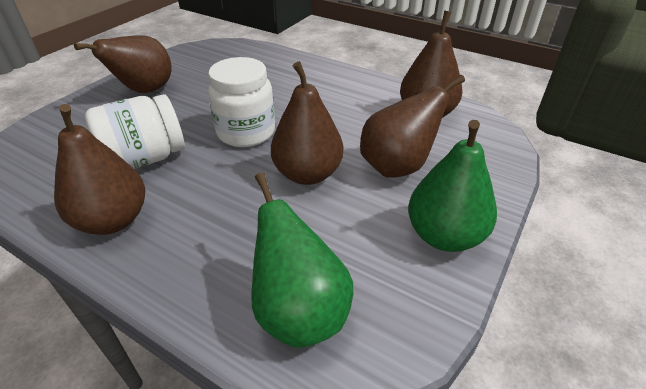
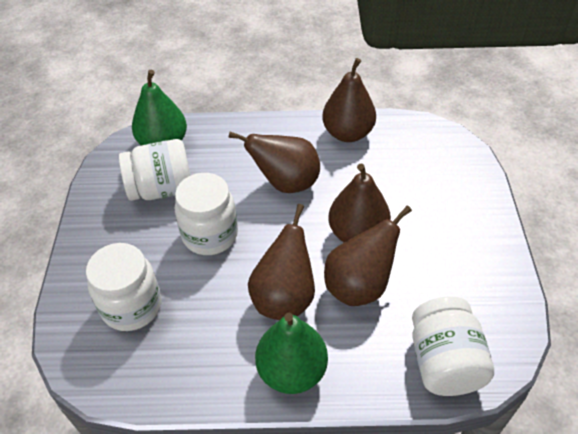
white jar: [85,94,185,169] [208,57,275,147] = 2 -> [86,243,162,331] [119,139,191,201] [174,173,238,255] [412,296,494,396] = 4

